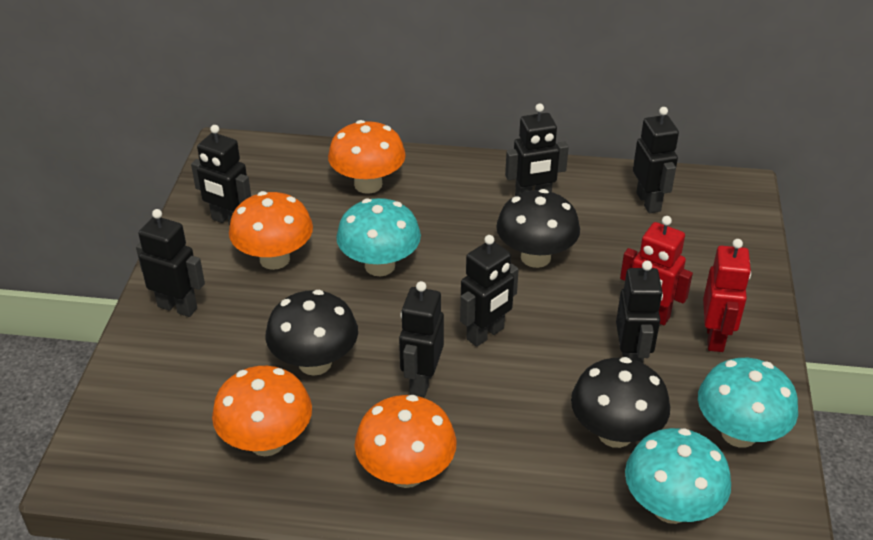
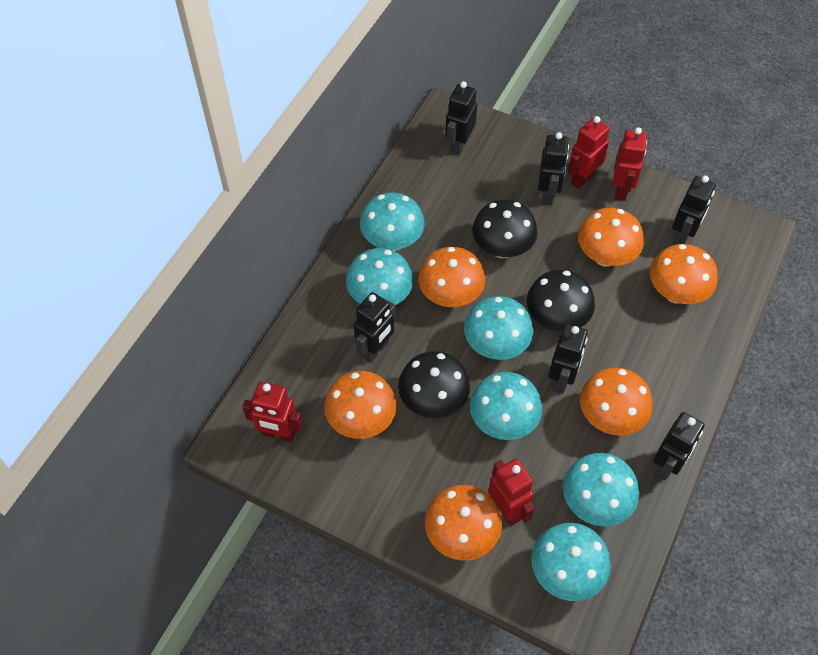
black robot: [136,209,205,317] [191,125,251,226] [399,281,444,397] [460,235,519,347] [505,103,569,196] [616,261,663,363] [633,107,679,213] = 7 -> [354,292,396,363] [445,81,477,156] [538,132,569,206] [549,324,588,394] [653,412,704,481] [672,176,716,245] = 6
orange mushroom: [212,366,312,456] [229,191,313,270] [328,120,406,194] [355,395,457,488] = 4 -> [324,371,397,439] [418,247,485,307] [425,485,502,561] [578,208,644,267] [580,367,653,436] [650,244,718,304] = 6
red robot: [620,216,693,325] [703,239,751,352] = 2 -> [242,382,303,442] [488,459,535,526] [568,116,610,189] [613,127,647,201] = 4
turquoise mushroom: [336,198,421,276] [625,428,731,524] [698,358,798,448] = 3 -> [346,248,413,305] [360,193,424,251] [464,296,533,360] [470,372,542,440] [531,523,611,601] [563,453,639,527] = 6

